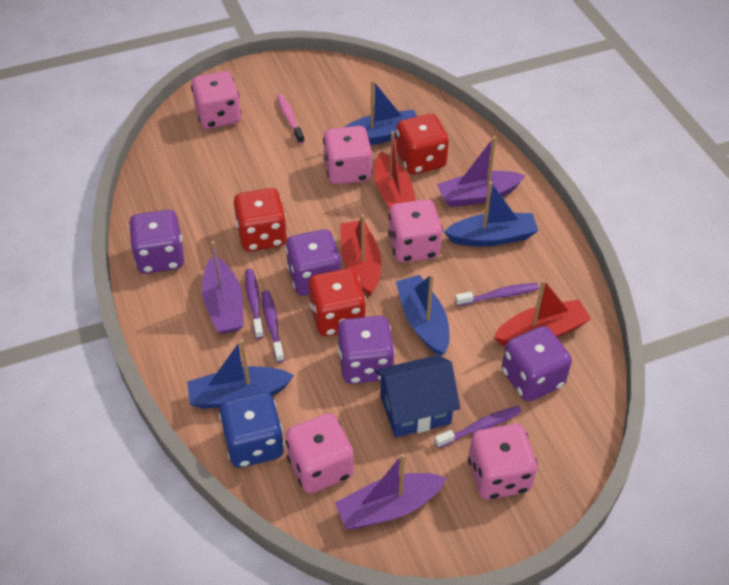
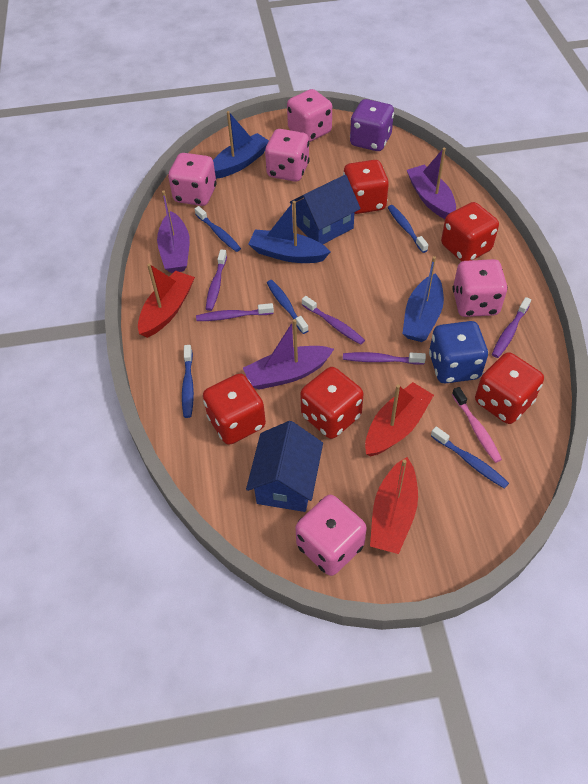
blue boat: [187,339,294,409] [344,80,417,145] [396,274,449,356] [444,181,538,247] = 4 -> [213,111,269,179] [248,201,330,263] [402,256,444,342] = 3
blue house: [375,355,460,437] = 1 -> [246,421,323,512] [290,175,361,244] = 2
blue toothbrush: none = 0 -> [182,345,194,418] [195,206,241,252] [267,280,309,334] [387,205,428,253] [431,427,509,489] = 5
purple dice: [129,210,184,274] [285,229,341,296] [338,316,395,384] [502,326,572,401] = 4 -> [350,99,394,151] = 1
purple toothbrush: [245,269,264,339] [262,290,285,363] [434,406,522,448] [455,283,539,306] = 4 -> [196,303,274,321] [206,250,227,311] [302,296,365,345] [343,352,426,365] [492,297,531,358] = 5
red dice: [234,188,288,252] [309,268,366,336] [396,114,449,174] = 3 -> [203,374,266,445] [300,367,364,439] [343,160,389,214] [441,202,499,262] [475,352,544,424] = 5

